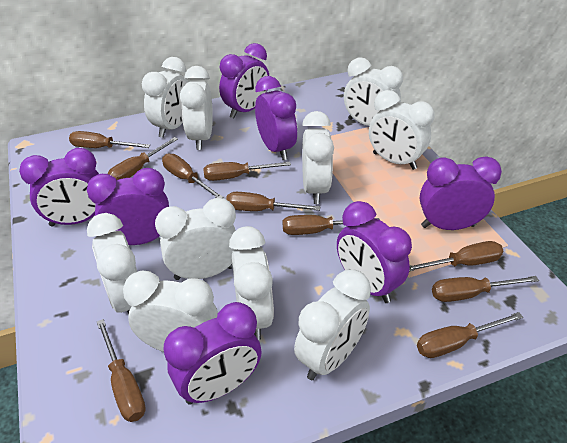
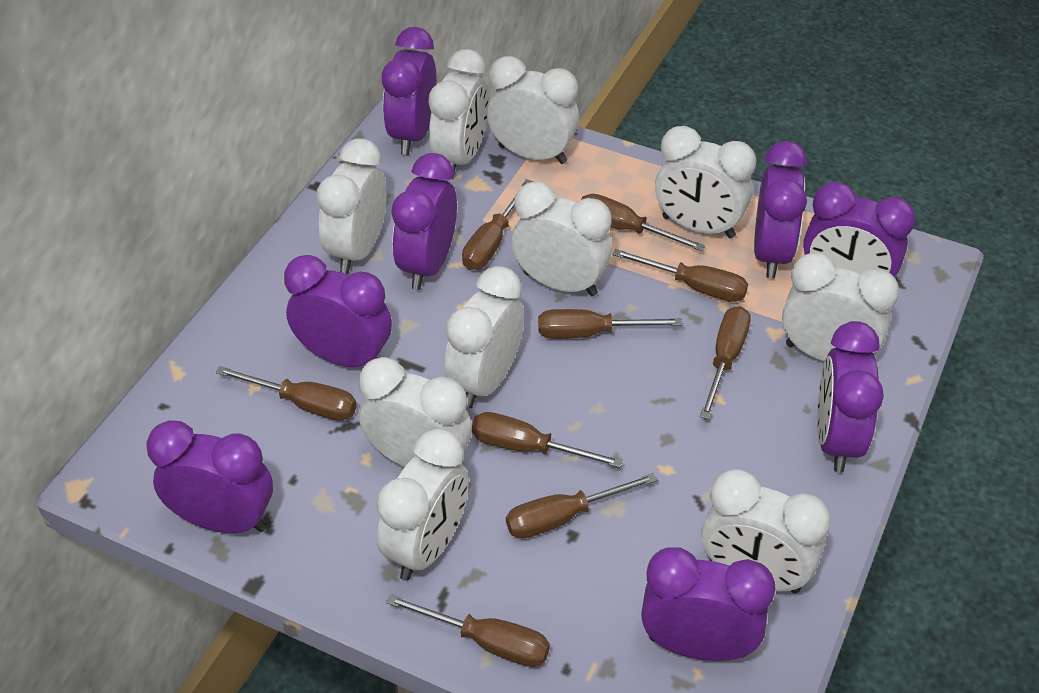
brown screwdriver: [69,131,150,148] [97,319,146,422] [108,137,178,180] [162,153,224,198] [203,162,291,181] [226,192,321,211] [283,215,380,235] [409,241,503,271] [417,312,523,358] [432,276,539,302] = 10 -> [216,366,357,421] [386,594,550,667] [462,179,533,270] [472,412,623,468] [506,473,658,538] [538,309,683,339] [581,194,705,251] [613,249,748,302] [700,306,751,419] = 9
purple clock: [19,148,99,227] [87,168,169,245] [163,302,262,405] [219,43,269,118] [255,76,297,160] [337,201,412,303] [420,156,502,230] = 7 -> [146,420,273,533] [284,255,392,367] [382,27,437,155] [392,153,457,290] [641,547,775,661] [754,141,807,278] [803,182,916,277] [817,321,884,472] = 8

